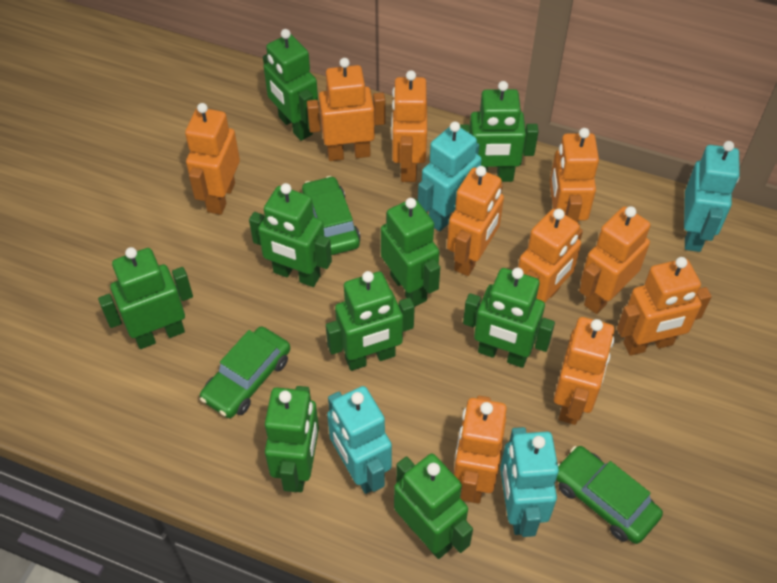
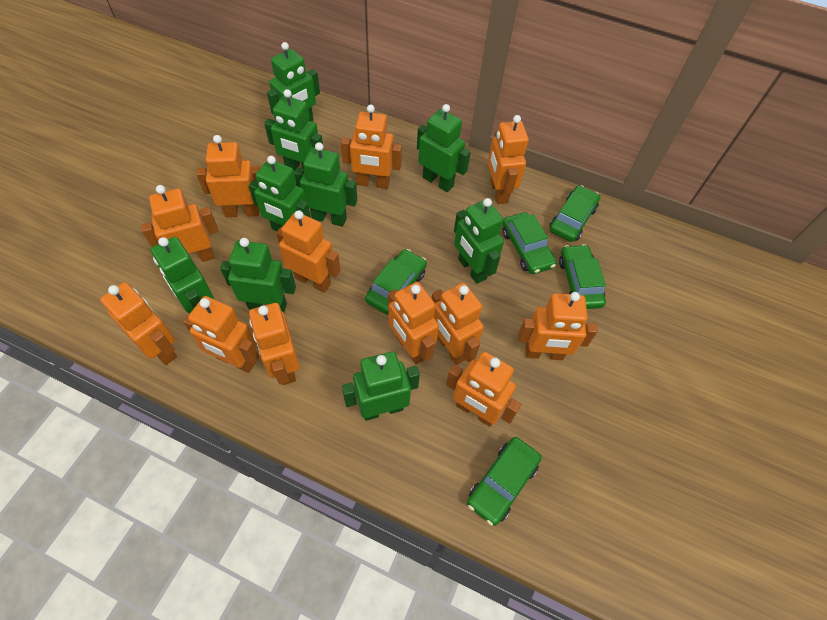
green car: [200,326,290,418] [302,176,361,255] [556,446,663,544] = 3 -> [365,249,427,315] [467,437,542,526] [502,212,556,274] [549,185,600,242] [559,244,606,309] = 5
orange robot: [185,103,240,215] [307,58,385,161] [391,70,427,182] [447,166,504,276] [454,396,507,504] [518,209,583,303] [550,128,599,222] [554,317,615,425] [579,206,650,314] [617,257,712,356] = 10 -> [100,282,177,365] [141,185,219,262] [183,296,259,373] [196,135,261,217] [249,303,300,385] [276,210,341,293] [341,104,402,189] [388,282,439,364] [431,283,484,365] [446,351,521,427] [488,115,529,204] [518,292,598,360] = 12
turquoise robot: [327,386,392,494] [418,122,482,232] [500,427,559,537] [684,141,740,252] = 4 -> none = 0

